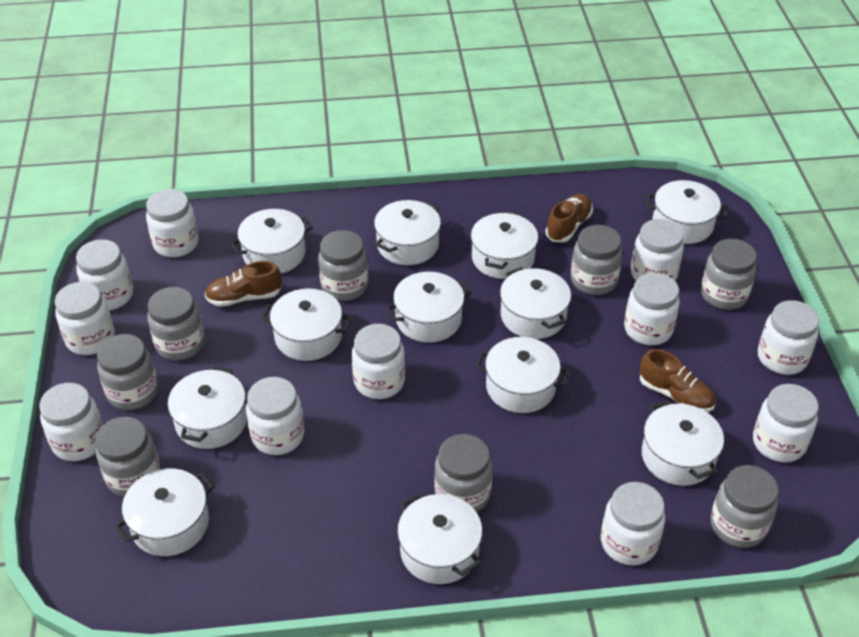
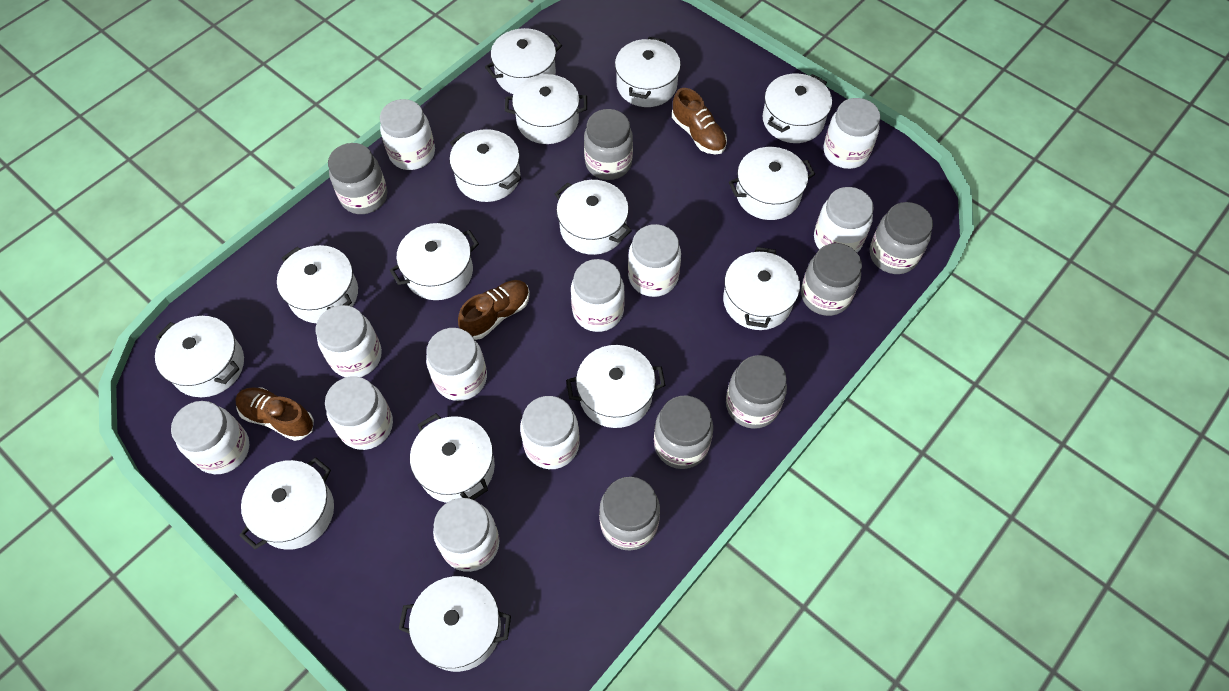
grey jar: [95,417,161,497] [97,334,158,410] [147,287,204,360] [318,230,368,301] [434,434,492,512] [571,225,622,295] [701,239,757,310] [710,465,779,548] = 8 -> [328,143,387,214] [584,109,633,180] [599,477,660,550] [654,395,713,469] [726,355,787,429] [801,243,862,316] [870,202,933,274] = 7
white pot: [115,469,214,556] [168,366,247,449] [230,209,313,273] [261,288,351,361] [374,200,441,265] [386,272,471,343] [397,493,482,584] [471,211,538,279] [476,337,570,413] [500,267,571,339] [642,400,724,486] [646,180,728,244] = 12 -> [155,316,244,397] [239,457,334,550] [277,245,358,323] [389,223,479,300] [399,576,511,672] [410,413,495,503] [450,129,521,202] [485,28,562,94] [505,74,587,144] [555,180,632,255] [566,345,665,428] [615,37,681,107] [723,247,800,330] [729,147,815,220] [763,74,832,143] = 15

